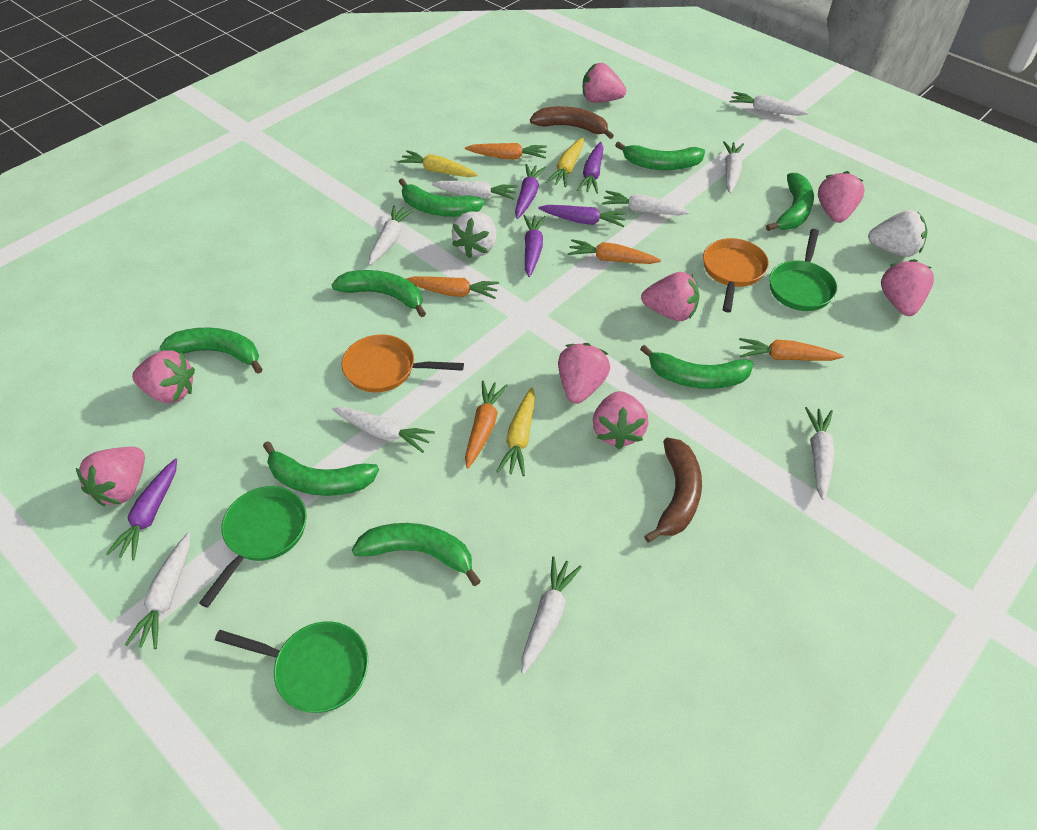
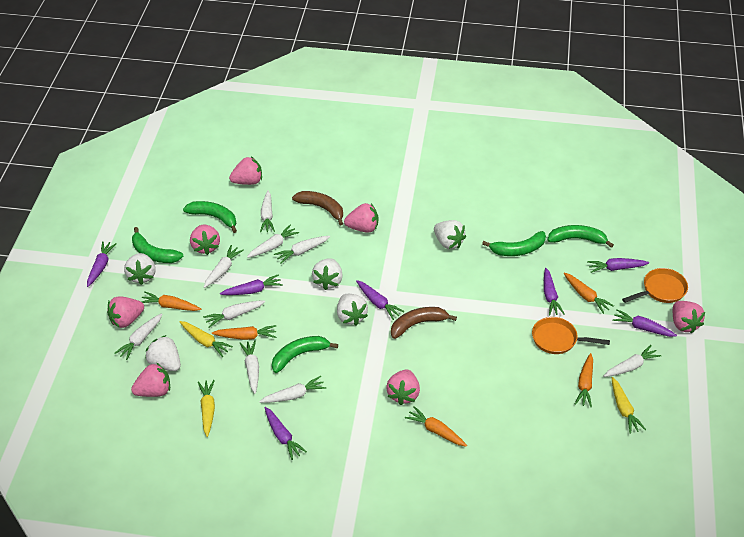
green banana: [159,327,263,374] [263,441,379,496] [332,270,426,317] [352,523,481,586] [399,178,485,217] [615,141,705,170] [640,345,754,389] [766,173,814,231] = 8 -> [132,227,183,263] [183,201,237,233] [272,336,338,373] [482,231,546,256] [547,225,614,248] = 5
green pan: [199,486,307,608] [215,621,369,713] [769,229,837,311] = 3 -> none = 0
pink strawberry: [76,447,145,506] [132,350,195,403] [558,343,610,404] [583,63,626,103] [593,391,648,449] [641,272,700,321] [818,171,865,223] [881,259,934,316] = 8 -> [107,296,144,328] [131,363,170,397] [190,225,220,255] [229,157,262,185] [344,203,378,233] [386,370,420,405] [673,301,705,334] = 7
purple carrot: [106,459,177,560] [515,164,546,219] [524,215,546,277] [538,205,627,227] [577,142,604,194] = 5 -> [87,241,117,287] [220,274,283,295] [265,407,307,460] [356,280,405,320] [544,268,565,316] [587,258,649,273] [612,309,677,337] = 7
white strawberry: [452,211,496,258] [868,210,928,257] = 2 -> [124,253,156,285] [145,335,181,371] [312,258,343,290] [337,294,368,325] [434,220,466,249] = 5

